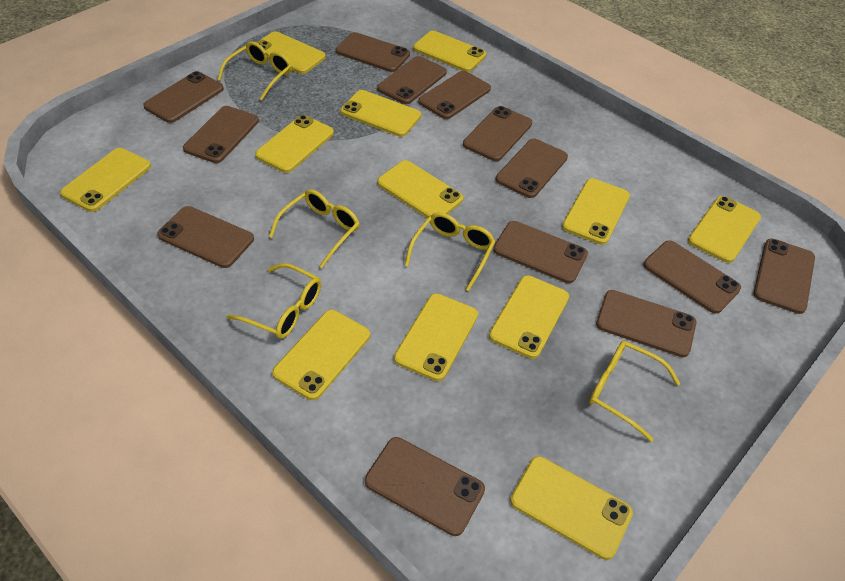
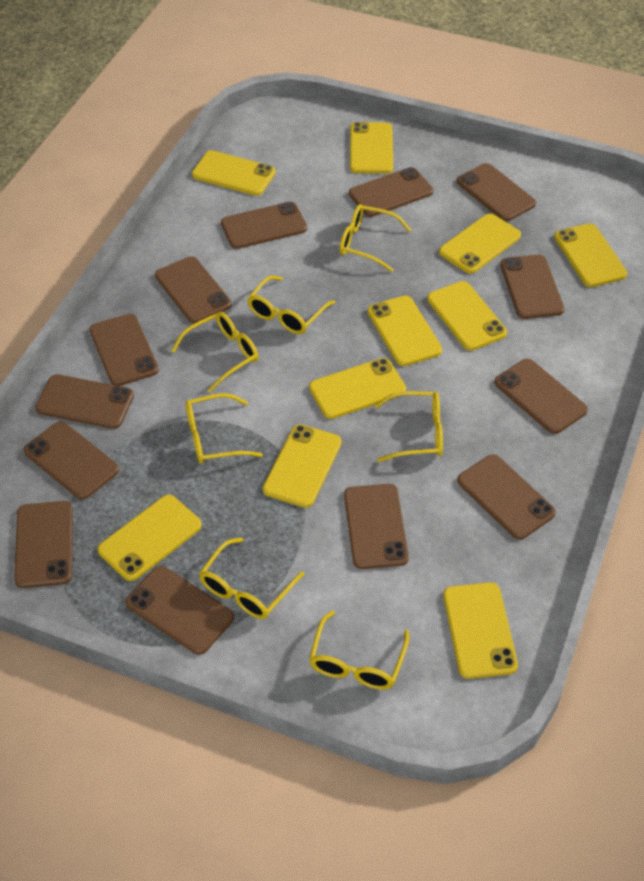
yellow glasses: [217,41,292,100] [226,263,321,339] [269,189,360,268] [405,212,495,291] [589,341,681,442] = 5 -> [171,312,258,392] [186,393,263,464] [199,538,304,619] [247,276,335,334] [309,611,409,690] [340,204,411,272] [374,391,443,462] = 7
yellow phone: [60,148,151,212] [255,115,334,173] [257,32,326,74] [272,310,370,400] [341,90,421,137] [377,160,463,218] [394,294,478,381] [413,31,486,72] [489,275,569,359] [510,456,633,560] [562,178,630,245] [688,196,761,263] = 12 -> [98,495,202,581] [192,150,276,196] [263,424,342,508] [309,358,406,419] [350,122,393,174] [368,296,442,366] [427,281,507,351] [439,213,521,274] [443,582,518,679] [554,223,628,287] = 10

